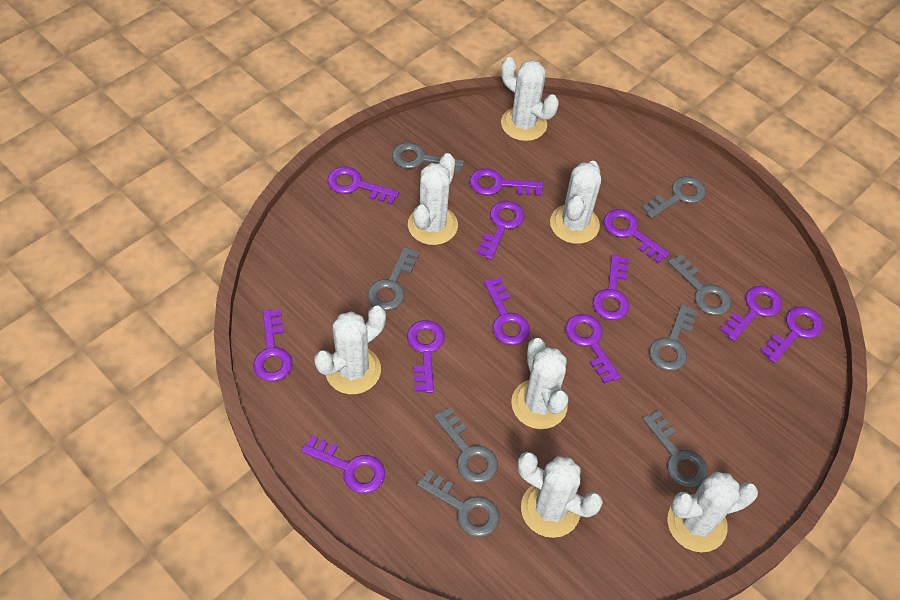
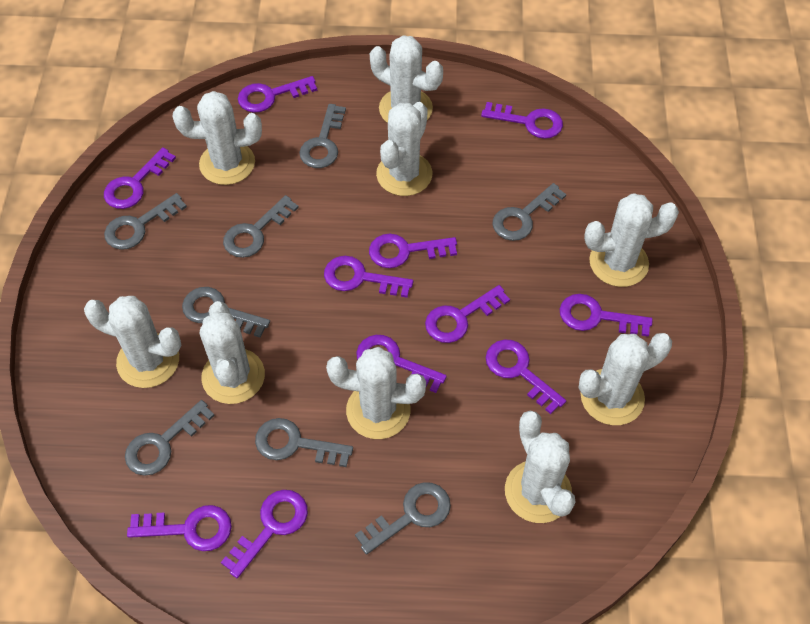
purple key: [253,310,293,381] [301,435,385,494] [327,167,399,205] [407,320,445,393] [469,168,543,196] [476,201,524,260] [484,277,530,345] [565,314,621,384] [593,255,629,320] [604,209,670,263] [720,286,782,341] [760,307,823,363] = 12 -> [104,147,176,209] [127,505,232,551] [221,490,308,578] [238,76,318,113] [324,256,413,298] [356,335,447,393] [369,234,457,268] [425,285,510,343] [481,102,563,139] [486,339,566,414] [560,294,653,337] = 11
white cactus: [314,306,386,394] [408,153,458,245] [501,57,559,141] [511,338,568,429] [518,452,603,538] [550,161,601,244] [668,472,758,552] = 7 -> [84,296,181,388] [173,91,262,185] [200,301,265,404] [326,347,426,439] [370,35,443,123] [376,102,433,196] [505,411,575,523] [578,333,672,425] [584,193,679,287] = 9

